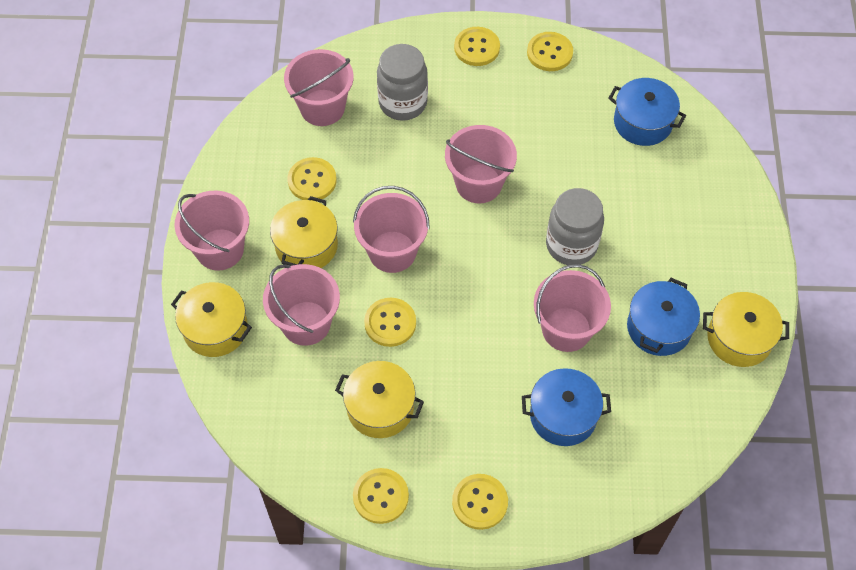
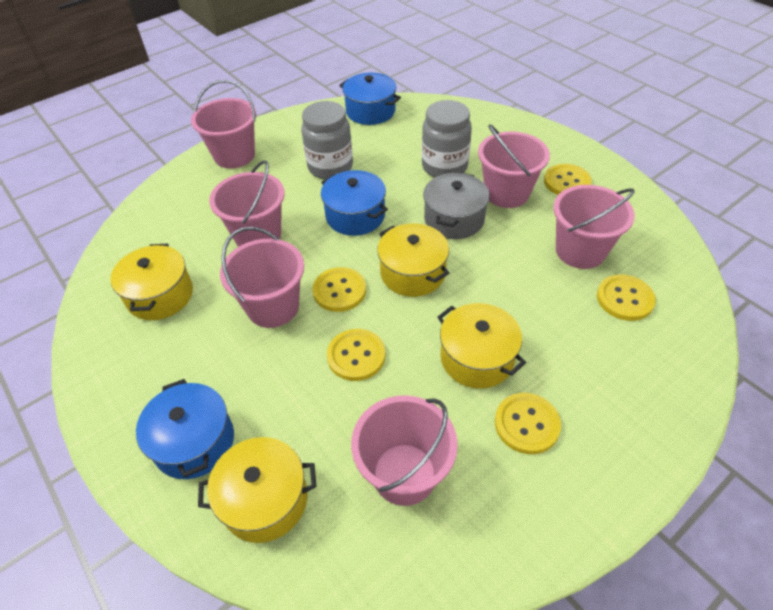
grey pot: none = 0 -> [423,172,490,239] = 1
yellow button: [288,157,337,201] [353,468,409,524] [364,298,416,347] [452,474,508,530] [454,27,500,66] [527,32,573,71] = 6 -> [312,267,366,312] [327,329,385,381] [495,393,561,454] [544,164,592,195] [597,275,656,321] = 5

